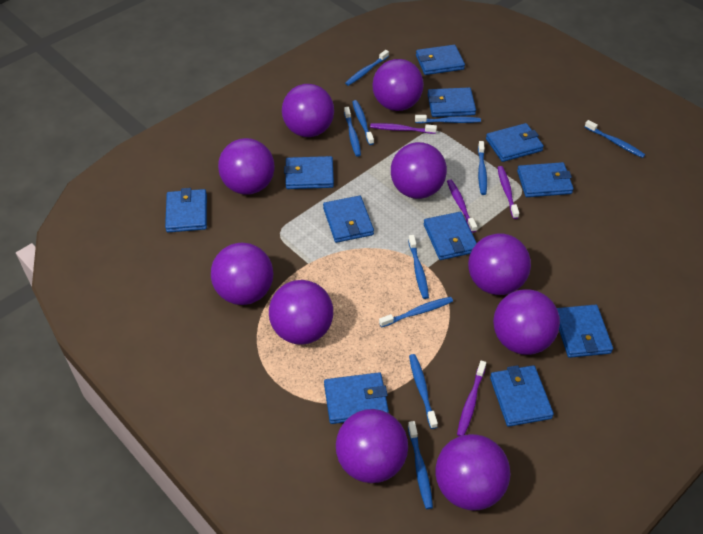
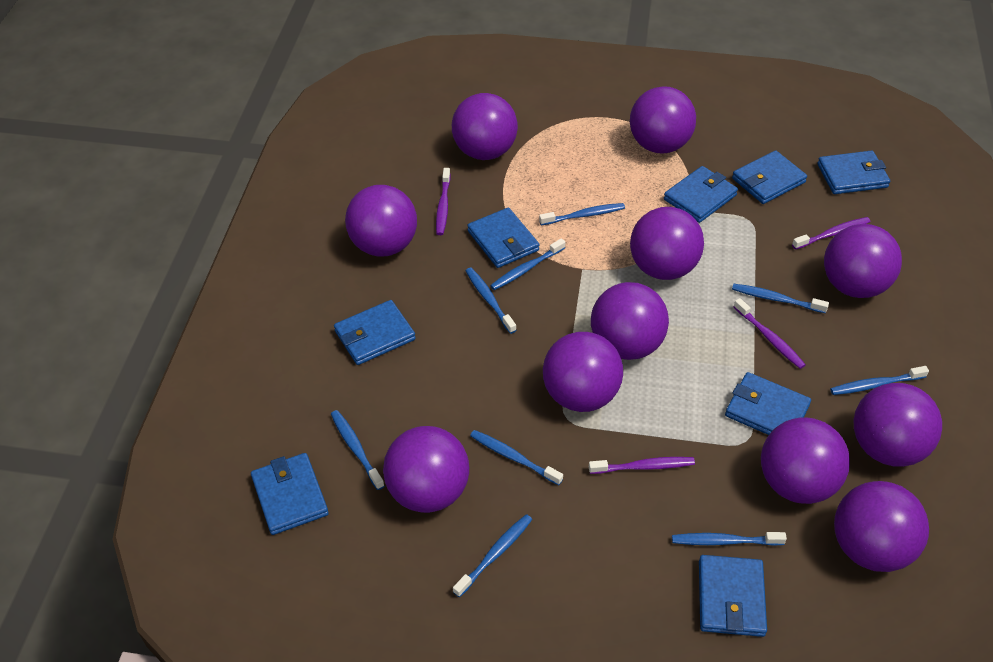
blue toothbrush: [344,107,361,157] [345,50,389,86] [352,100,374,145] [379,297,453,328] [408,235,429,299] [408,421,433,509] [409,354,438,429] [415,115,481,123] [478,141,487,195] [585,120,645,158] = 10 -> [331,410,385,490] [453,514,532,597] [466,268,516,334] [470,430,563,485] [490,238,565,290] [539,203,625,225] [672,532,787,546] [732,284,829,313] [830,366,929,395] = 9
blue wallet: [165,188,207,232] [284,156,334,189] [323,196,374,243] [324,372,389,424] [416,45,465,75] [424,212,477,260] [428,87,476,117] [486,123,544,162] [490,365,554,427] [517,162,574,197] [557,305,613,358] = 11 -> [251,453,329,535] [334,300,416,365] [467,208,540,268] [664,166,738,223] [699,555,767,637] [725,372,811,435] [732,150,807,204] [817,150,890,194] = 8
purple ball: [211,243,273,305] [218,138,275,195] [269,280,333,345] [282,84,334,137] [336,409,408,483] [372,59,424,111] [391,142,447,199] [435,434,511,510] [468,234,531,295] [493,289,560,355] = 10 -> [345,185,417,257] [383,426,469,513] [452,93,518,160] [543,332,623,412] [591,282,669,360] [630,86,696,154] [630,207,704,280] [761,418,850,504] [824,224,902,298] [834,481,929,572] [854,383,942,467] = 11

